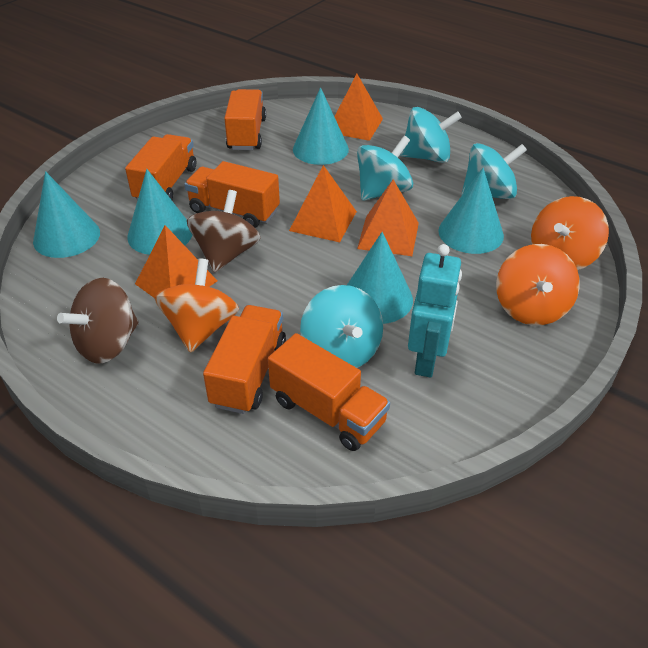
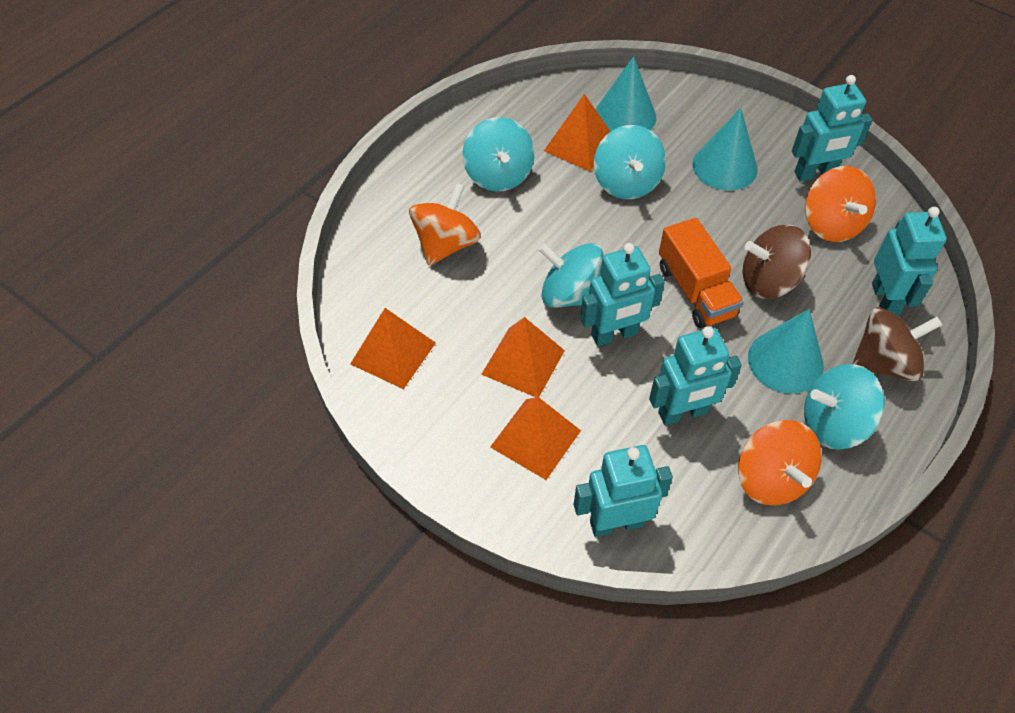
orange truck: [125,134,196,201] [185,161,280,228] [203,305,286,414] [224,89,266,150] [268,333,390,451] = 5 -> [659,218,744,328] = 1
turquoise cone: [33,171,100,258] [127,169,192,255] [293,87,349,165] [347,232,413,324] [439,168,504,254] = 5 -> [595,56,656,131] [692,108,758,191] [748,309,824,394] = 3
turquoise robot: [408,244,462,378] = 1 -> [574,445,673,537] [580,243,665,346] [649,326,742,425] [792,75,873,182] [872,207,947,317] = 5

